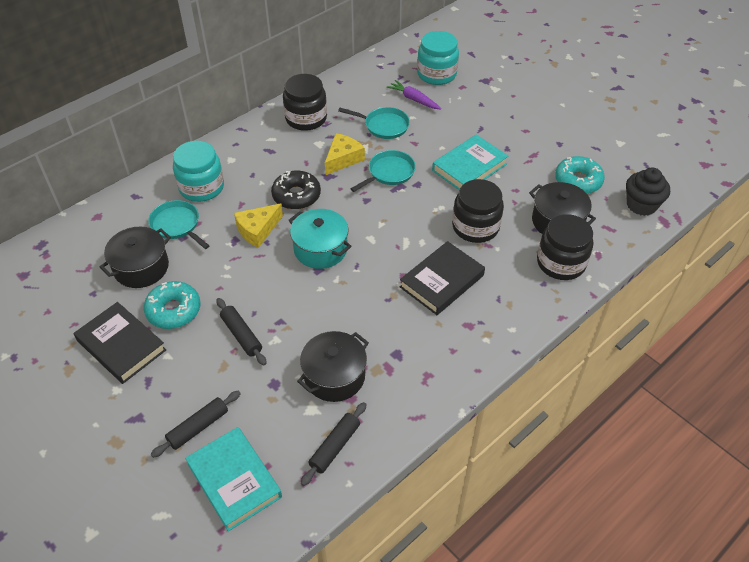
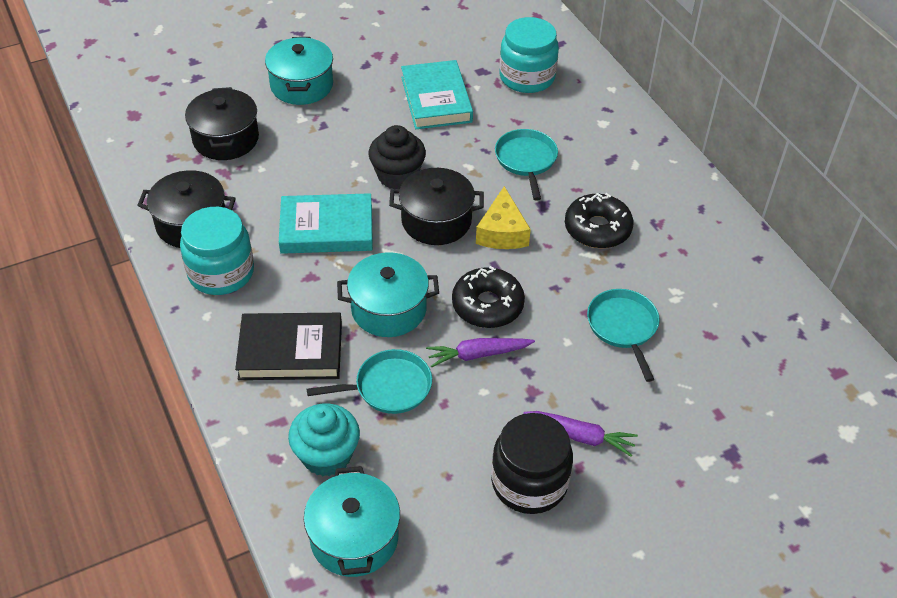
black book: [74,302,166,384] [400,241,485,315] = 2 -> [235,313,342,380] = 1
black donut: [271,171,321,209] = 1 -> [452,266,525,328] [565,193,634,249] = 2
black jar: [283,74,327,131] [452,179,504,243] [537,214,593,280] = 3 -> [491,413,573,514] = 1
black rolling pin: [151,391,241,458] [216,298,267,365] [301,402,367,486] = 3 -> none = 0
purple carrot: [387,80,442,109] = 1 -> [426,338,535,368] [523,411,638,457] = 2
turquoise cupcake: none = 0 -> [288,404,360,476] = 1
turquoise donut: [144,281,200,329] [555,156,605,194] = 2 -> none = 0
turquoise pot: [288,209,352,269] = 1 -> [265,37,333,105] [304,466,400,577] [337,253,439,337] = 3
yellow cheese: [234,203,283,248] [325,133,365,175] = 2 -> [476,186,531,249] = 1

